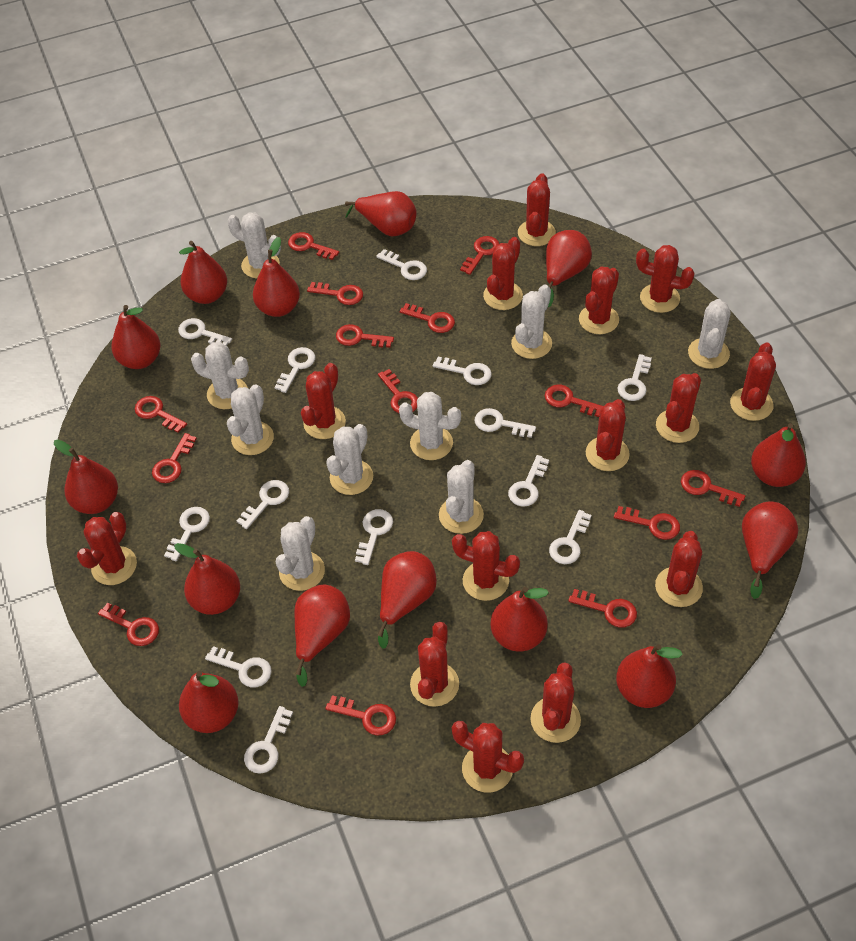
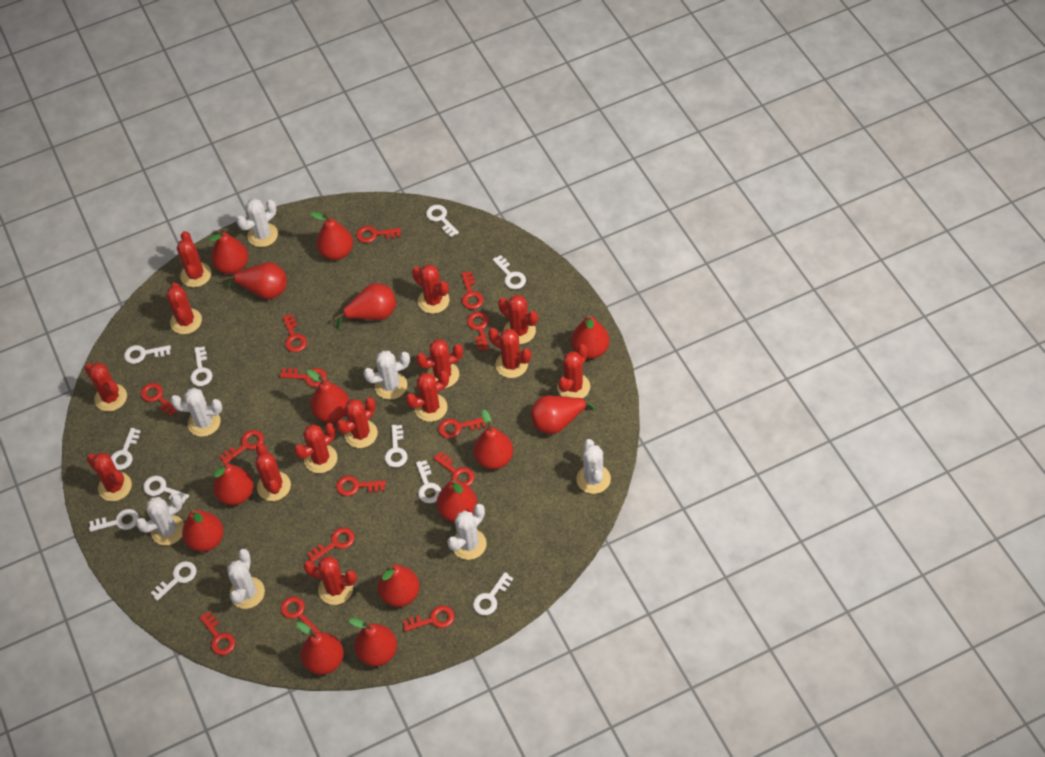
white cactus: [191,342,249,409] [227,212,281,278] [227,384,274,455] [276,516,325,591] [326,424,373,495] [399,392,461,460] [439,460,484,534] [511,284,552,359] [688,299,731,369] = 9 -> [136,494,184,545] [170,388,222,437] [227,549,265,609] [237,198,278,247] [363,351,410,400] [447,504,487,560] [577,439,611,494] = 7
white key: [164,507,210,561] [178,318,232,346] [205,646,272,687] [237,480,289,529] [244,706,293,774] [274,347,315,393] [355,509,393,565] [376,249,427,280] [433,357,492,385] [475,408,536,438] [508,455,549,507] [549,510,592,564] [617,354,652,401] = 13 -> [89,509,139,532] [111,428,141,470] [124,345,171,364] [143,476,189,504] [151,561,197,601] [190,347,212,386] [385,425,408,467] [416,460,441,503] [426,205,459,237] [473,572,513,615] [492,255,526,289] = 11

